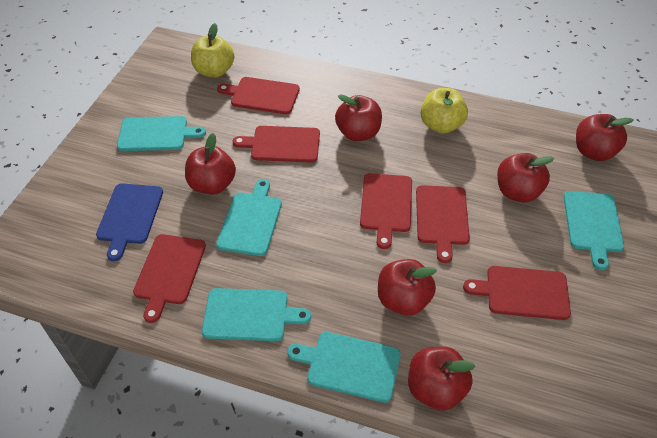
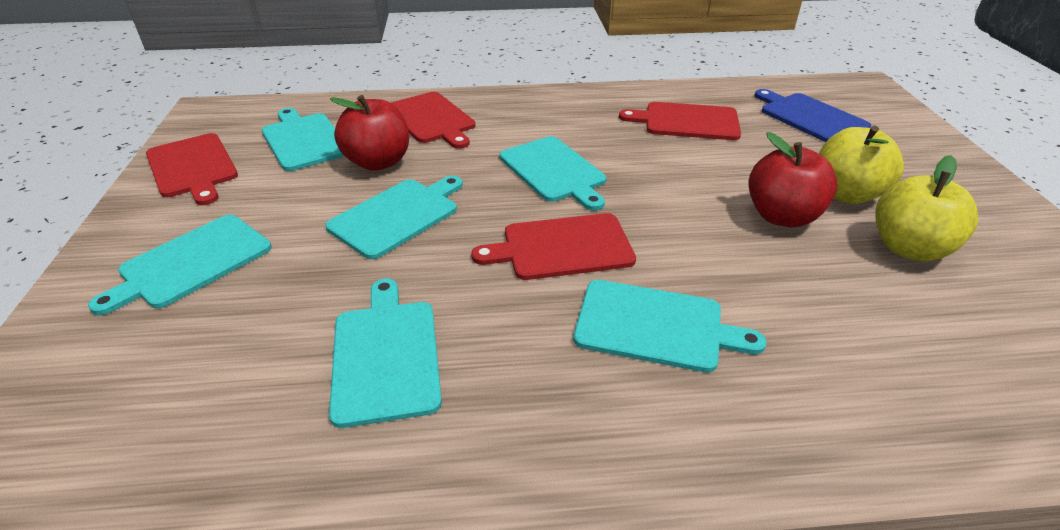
red apple: [185,133,236,195] [335,94,382,141] [378,259,437,316] [408,346,475,410] [497,153,554,202] [576,114,633,161] = 6 -> [330,95,409,171] [749,132,838,227] = 2
red cutting board: [133,234,206,323] [217,77,300,114] [233,126,320,163] [360,173,412,249] [416,185,470,263] [463,266,571,320] = 6 -> [146,133,238,205] [391,92,475,149] [471,213,636,280] [619,102,741,140] = 4
turquoise cutting board: [117,116,206,151] [202,288,311,341] [216,179,282,256] [287,332,401,403] [563,191,624,270] = 5 -> [88,215,272,315] [262,108,344,171] [325,176,463,259] [329,279,442,428] [499,136,606,210] [574,280,767,373] = 6

